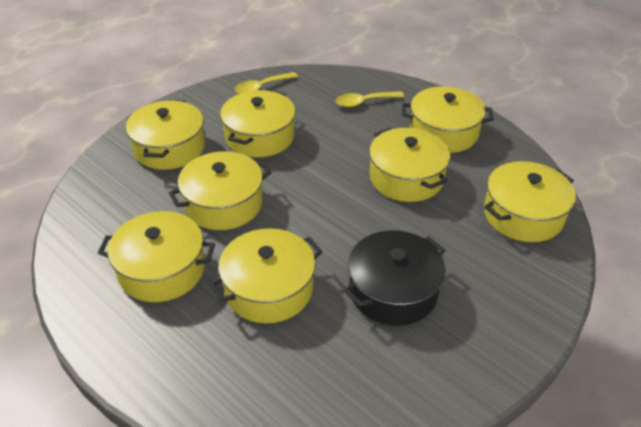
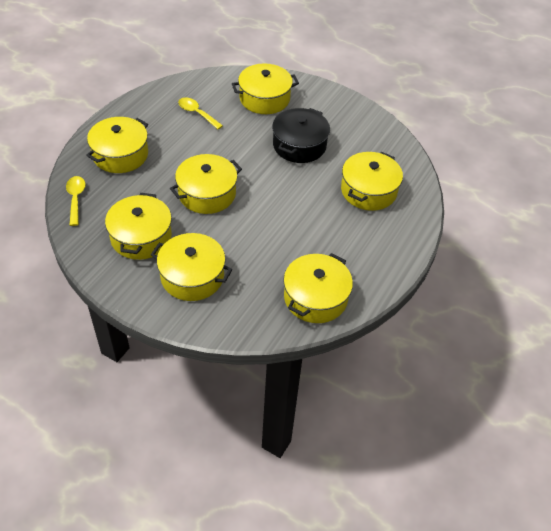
yellow pot: [98,211,215,302] [126,100,205,170] [169,151,272,230] [209,228,323,323] [220,90,296,158] [369,128,450,202] [402,86,494,153] [484,161,576,242] = 8 -> [86,117,148,173] [105,193,172,260] [151,233,233,301] [170,154,242,214] [232,64,299,114] [283,253,353,323] [341,152,403,211] = 7

